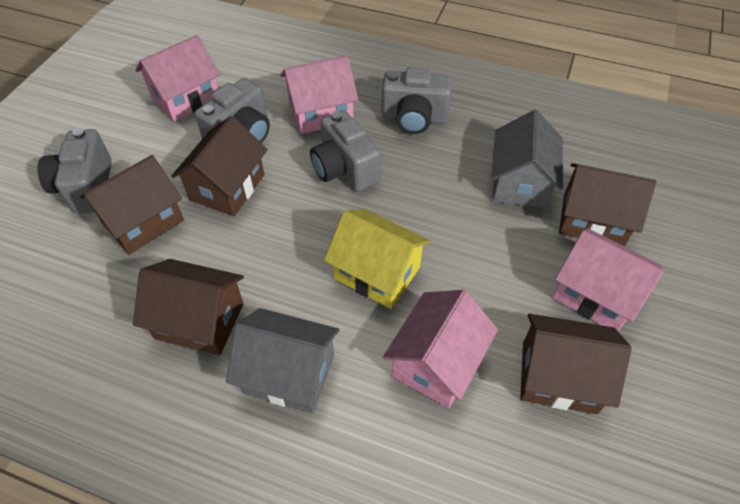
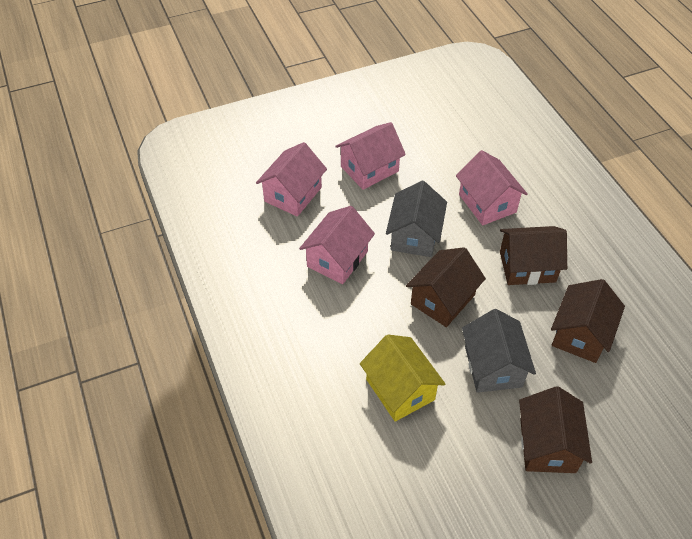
brown house: [80,155,184,255] [133,259,244,356] [171,116,267,216] [520,314,631,414] [559,163,656,246] = 5 -> [406,247,486,327] [500,226,567,285] [519,386,592,473] [551,279,625,363] = 4
grey camera: [37,128,112,213] [195,78,270,143] [310,110,381,192] [382,67,452,134] = 4 -> none = 0

